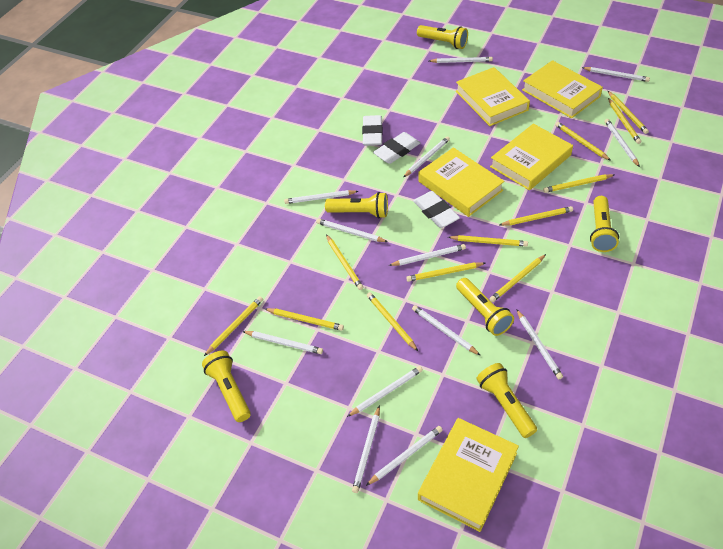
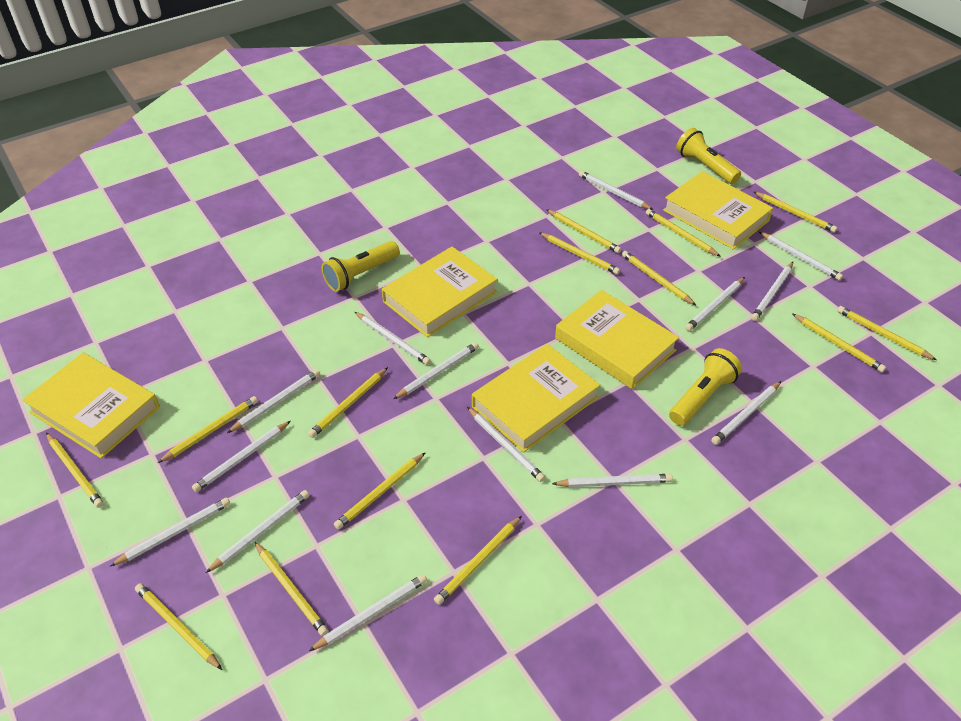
white eraser: [362,115,383,146] [373,132,420,164] [413,191,460,228] = 3 -> none = 0
white pencil: [242,331,323,354] [284,190,358,204] [316,219,388,242] [347,366,423,417] [352,405,380,493] [366,426,442,486] [388,244,466,266] [403,136,450,177] [412,305,481,356] [429,57,493,63] [516,309,563,379] [582,67,650,82] [605,119,640,167] = 13 -> [110,498,230,566] [192,421,291,492] [206,490,309,573] [227,369,320,433] [309,574,427,651] [355,312,431,365] [393,342,479,399] [467,407,545,482] [552,474,673,487] [579,171,653,210] [685,277,745,331] [711,381,781,445] [751,262,793,321] [759,232,843,281] = 14
yellow flashlight: [202,351,251,422] [325,192,388,218] [417,25,468,49] [456,278,514,336] [477,363,537,438] [590,196,619,252] = 6 -> [322,241,400,292] [669,348,742,426] [676,128,741,184] = 3
yellow pencil: [204,296,263,356] [265,308,344,331] [326,234,363,290] [367,292,418,351] [406,262,485,282] [448,235,528,247] [490,254,546,302] [500,206,573,226] [543,174,614,193] [555,122,611,161] [608,91,649,134] [608,98,641,144] = 12 -> [46,433,104,508] [135,583,222,670] [158,396,258,463] [254,541,329,636] [308,367,388,438] [334,452,426,530] [434,516,522,605] [539,232,620,275] [546,209,621,253] [622,251,696,305] [646,209,721,257] [754,192,837,233] [792,313,886,372] [837,306,937,360] = 14

